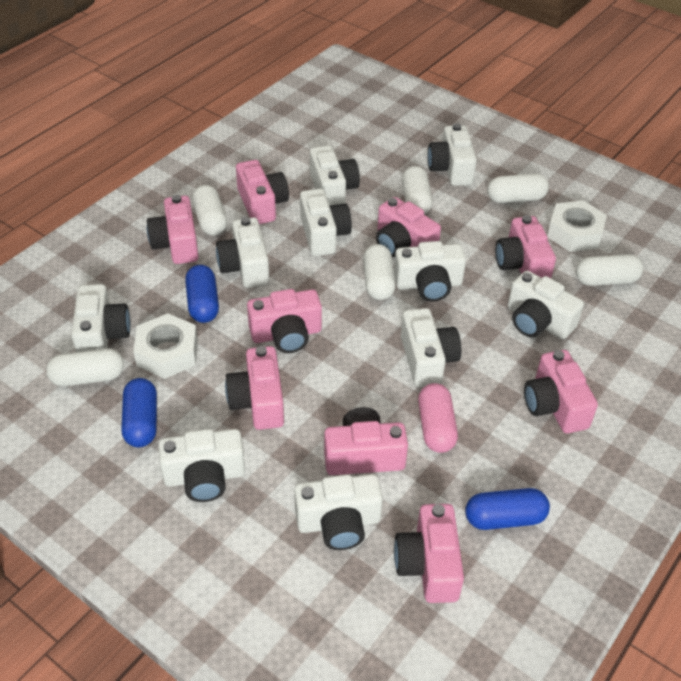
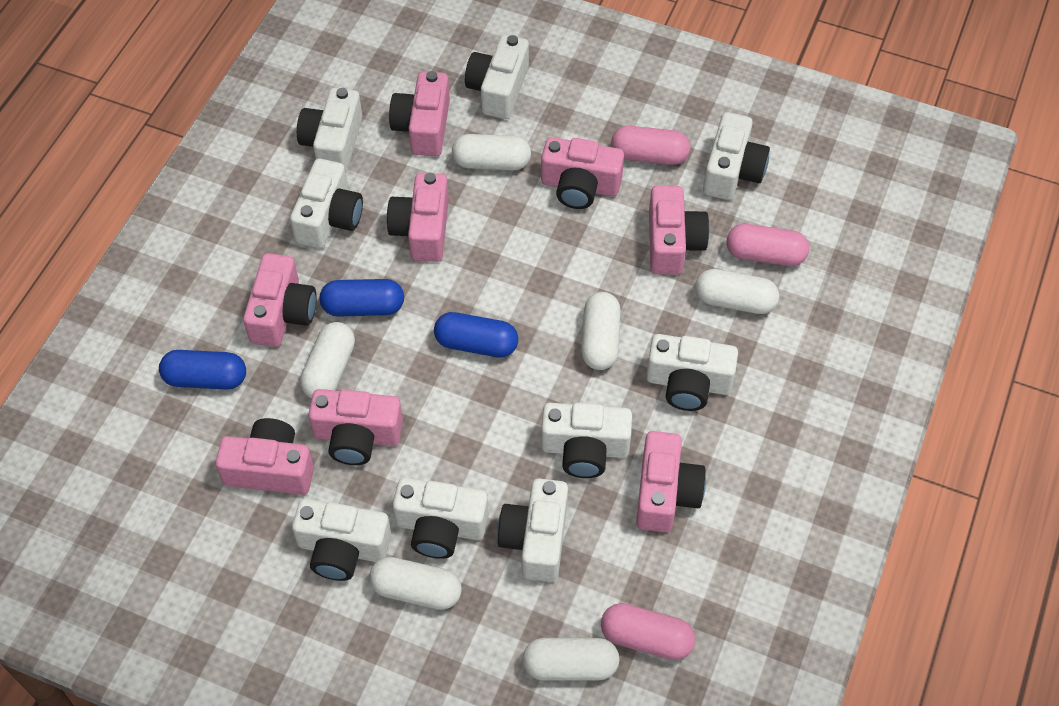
pink camera: [147,195,199,264] [225,346,284,430] [236,160,289,224] [247,289,322,353] [324,407,408,475] [376,197,441,257] [394,504,464,603] [495,215,556,278] [524,350,598,433] = 9 -> [215,418,314,495] [243,253,317,347] [308,389,403,465] [387,173,449,262] [389,71,450,157] [541,137,624,209] [636,431,706,532] [649,185,710,275] = 8
pink capsule: [418,383,458,453] = 1 -> [601,603,695,660] [611,126,690,165] [726,224,809,266] = 3
white camera: [71,284,130,352] [158,429,245,502] [216,217,270,288] [294,474,383,550] [300,189,352,256] [310,145,360,205] [394,241,466,302] [401,308,461,387] [428,123,477,186] [508,271,584,339] = 10 -> [290,159,363,248] [292,499,391,581] [297,88,363,173] [393,478,489,559] [465,35,529,119] [497,479,568,582] [541,403,632,478] [646,334,738,411] [703,112,770,200] = 9
white nut: [133,313,198,379] [547,200,607,252] = 2 -> none = 0

